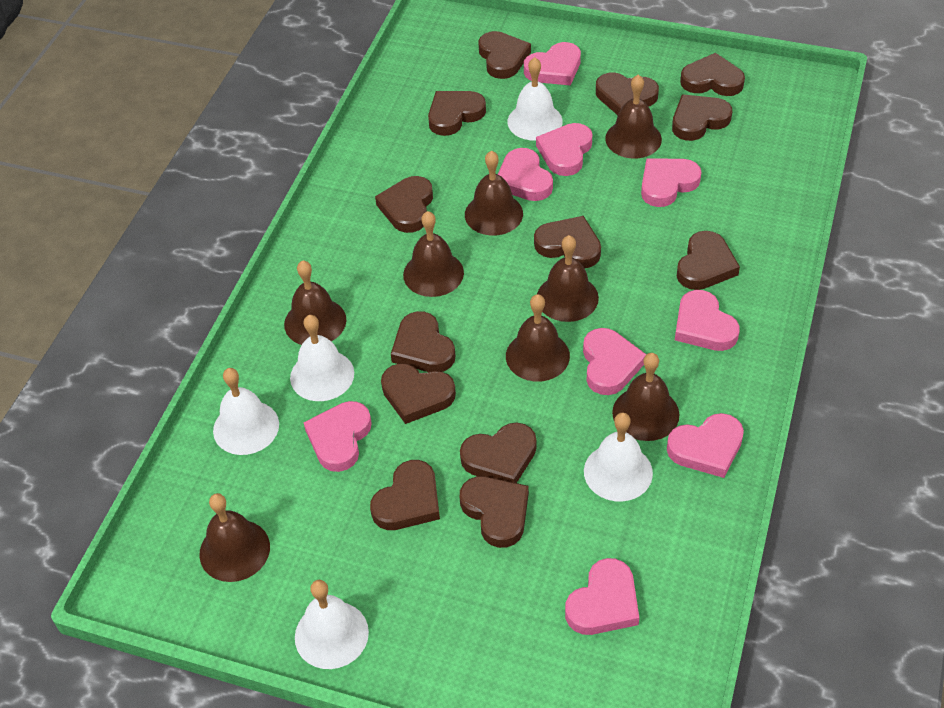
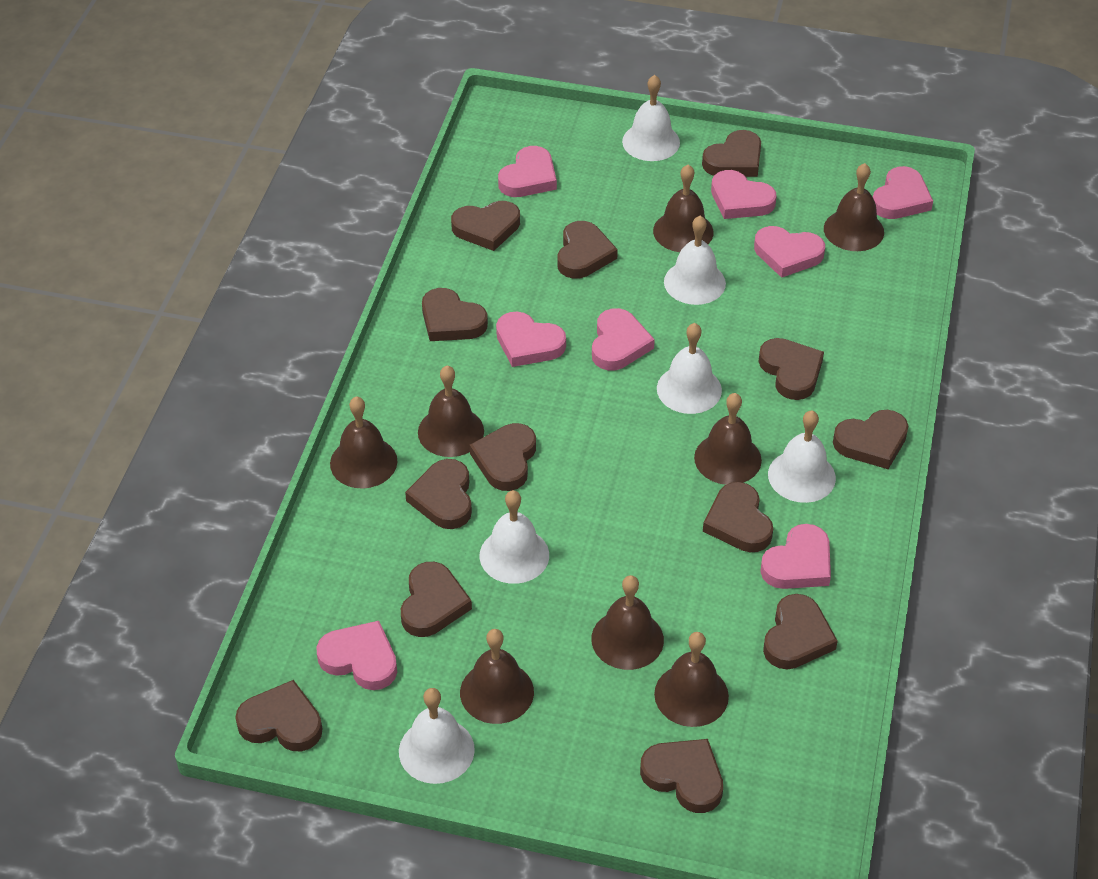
pink heart: [304,401,372,472] [498,148,553,201] [524,42,581,86] [536,123,592,176] [565,558,639,635] [583,328,647,395] [641,158,702,207] [667,413,744,478] [675,290,740,351] = 9 -> [316,621,397,690] [496,312,566,367] [498,146,557,197] [592,308,655,371] [711,170,777,219] [754,226,825,278] [760,524,831,589] [873,166,933,219] = 8
white bell: [213,368,279,455] [290,315,354,401] [295,580,369,669] [507,57,563,140] [584,413,653,501] = 5 -> [399,688,475,784] [479,490,549,584] [622,75,680,161] [657,323,722,414] [664,216,726,305] [768,411,836,503] = 6

